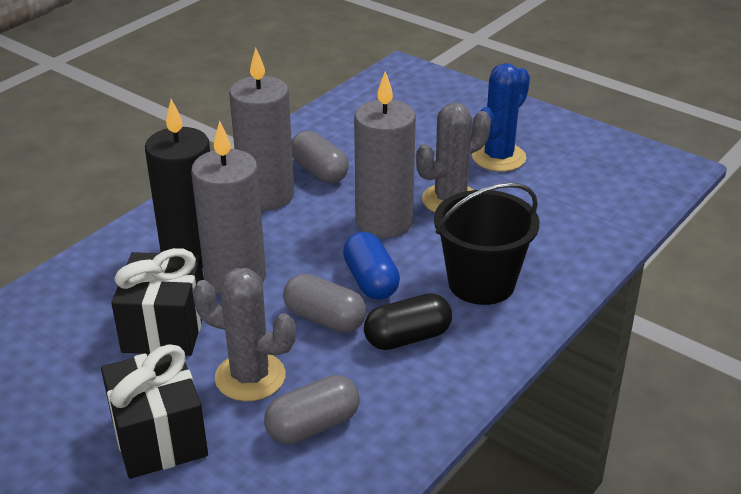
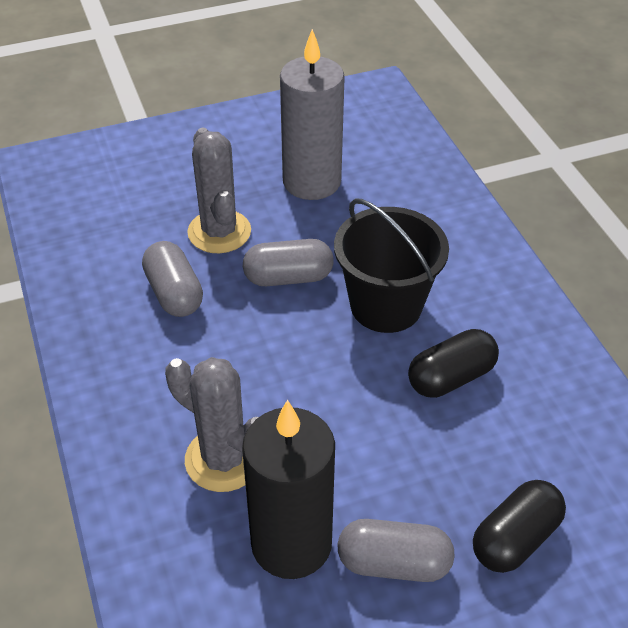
black capsule: [364,293,452,350] = 1 -> [408,329,499,398] [473,480,566,573] = 2
black gift: [101,344,208,479] [111,248,204,356] = 2 -> none = 0
blue cactus: [472,63,530,172] = 1 -> none = 0
blue capsule: [343,232,400,300] = 1 -> none = 0
grey candle: [191,121,266,294] [229,48,294,210] [354,71,416,238] = 3 -> [280,29,345,200] = 1

